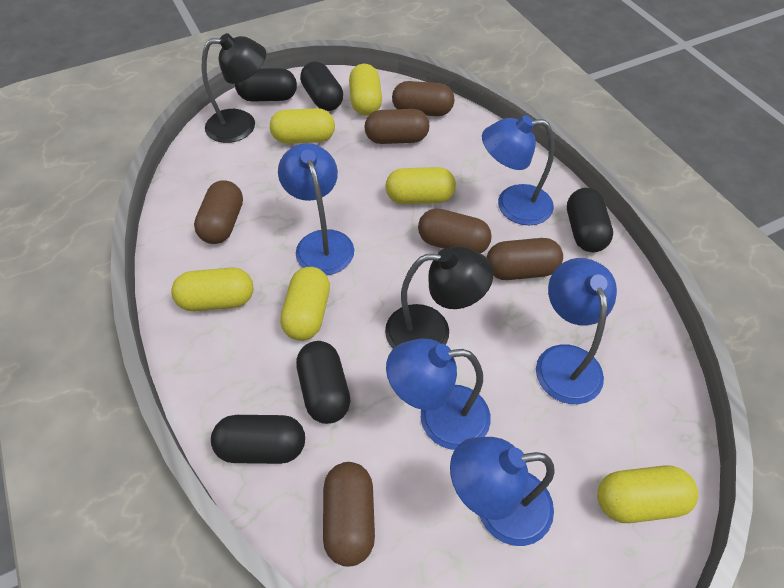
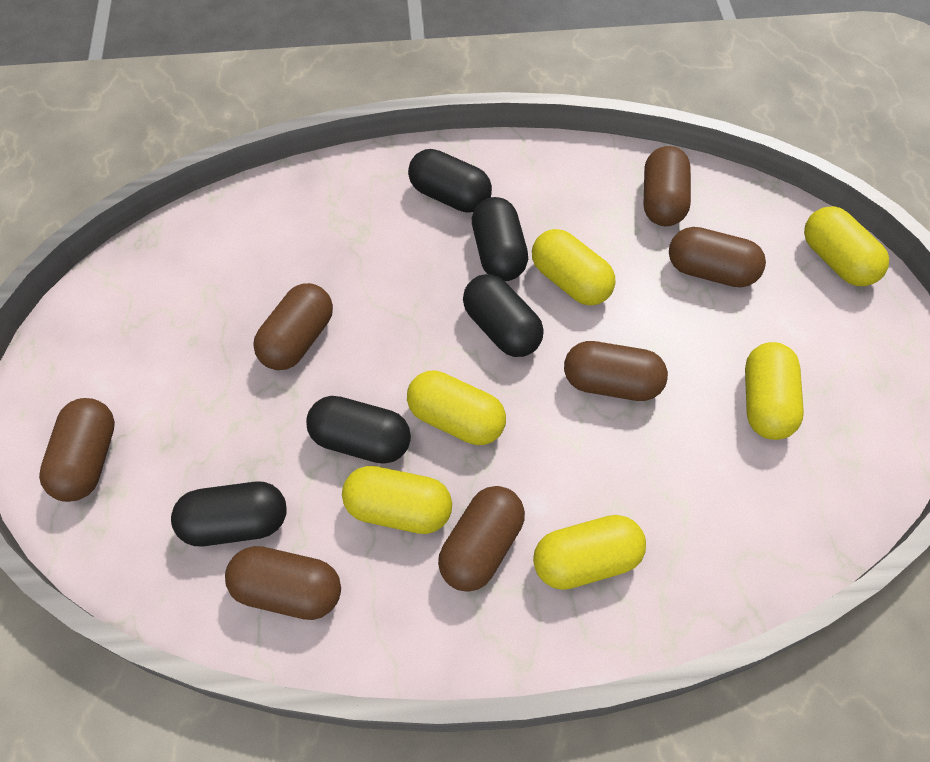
black lamp: [202,33,266,143] [385,246,493,349] = 2 -> none = 0
blue lamp: [278,143,354,275] [386,338,491,450] [450,437,555,546] [482,115,554,225] [536,258,617,404] = 5 -> none = 0
brown capsule: [194,181,243,244] [323,462,375,566] [364,109,429,144] [392,81,454,116] [418,208,492,254] [486,238,563,280] = 6 -> [39,398,115,502] [225,546,341,620] [253,283,333,370] [438,486,525,592] [564,341,668,401] [643,146,691,226] [669,227,766,288] = 7

